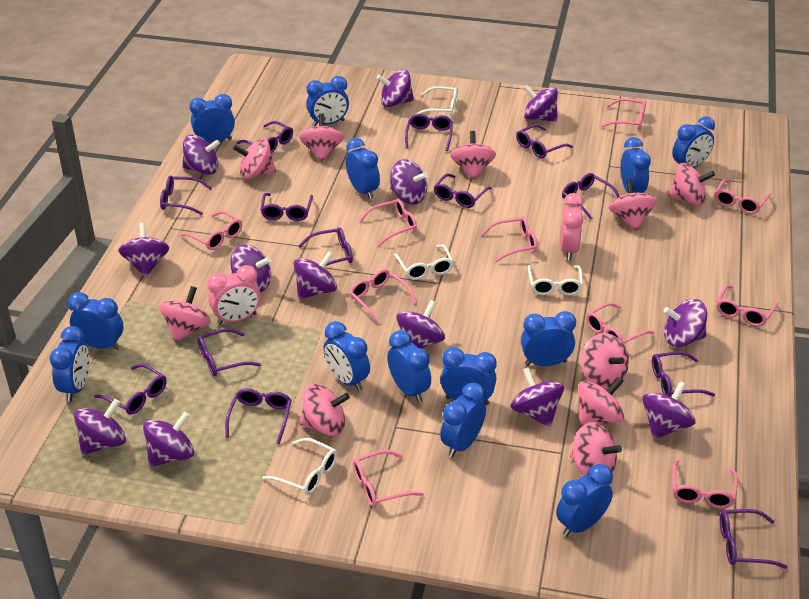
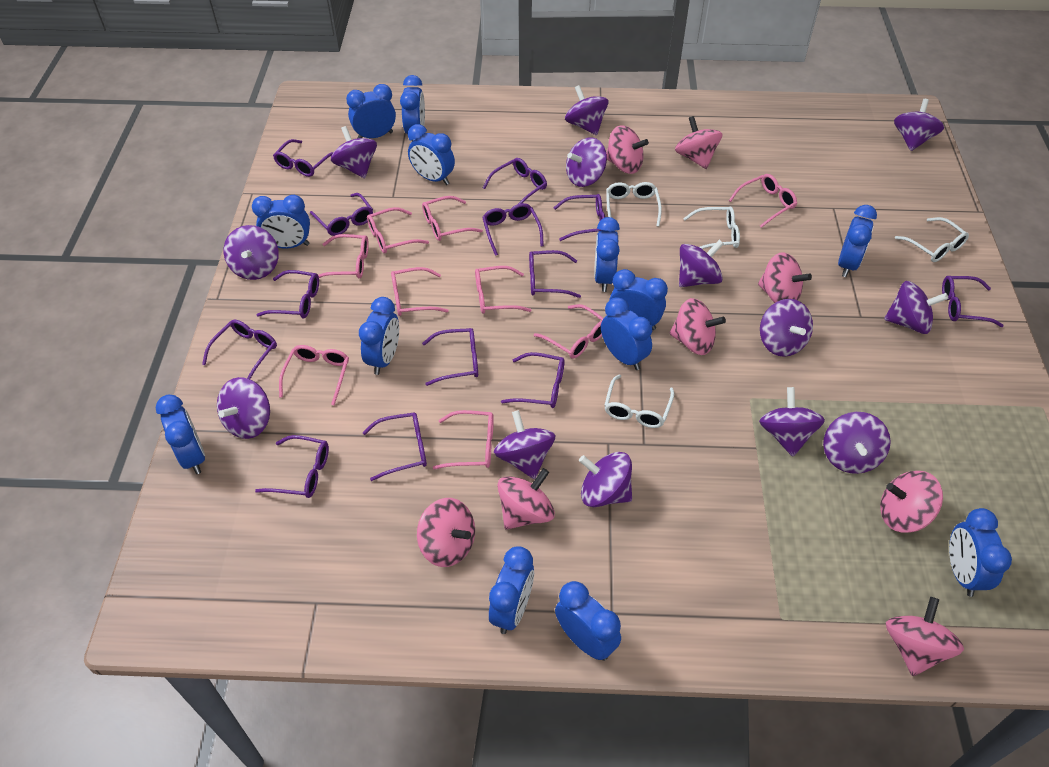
pink clock: [207,265,261,325] [560,193,583,260] = 2 -> none = 0
pink glasses: [180,211,242,250] [350,269,417,324] [353,450,424,507] [359,199,417,246] [481,217,538,262] [586,302,655,344] [601,98,646,130] [673,460,738,509] [715,179,771,214] [716,285,779,327] = 10 -> [279,345,349,405] [318,234,369,278] [367,207,429,254] [391,267,449,316] [422,196,483,241] [433,410,494,469] [475,266,532,314] [534,304,604,359] [729,174,797,228] = 9
pink spinning top: [159,286,211,343] [233,138,276,179] [299,113,344,162] [300,384,350,436] [451,131,496,180] [570,422,622,476] [578,377,624,427] [581,333,629,389] [609,179,657,231] [668,163,715,206] = 10 -> [417,498,475,567] [498,468,555,530] [606,125,649,174] [670,298,726,355] [675,116,722,169] [758,252,812,303] [880,471,943,533] [886,597,964,676] = 8

